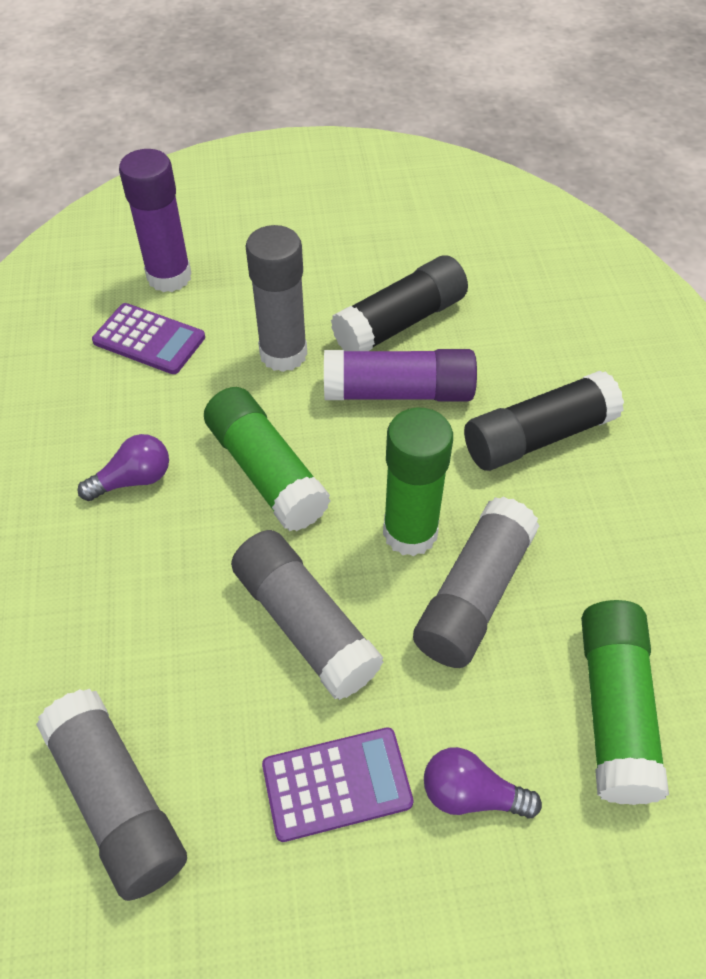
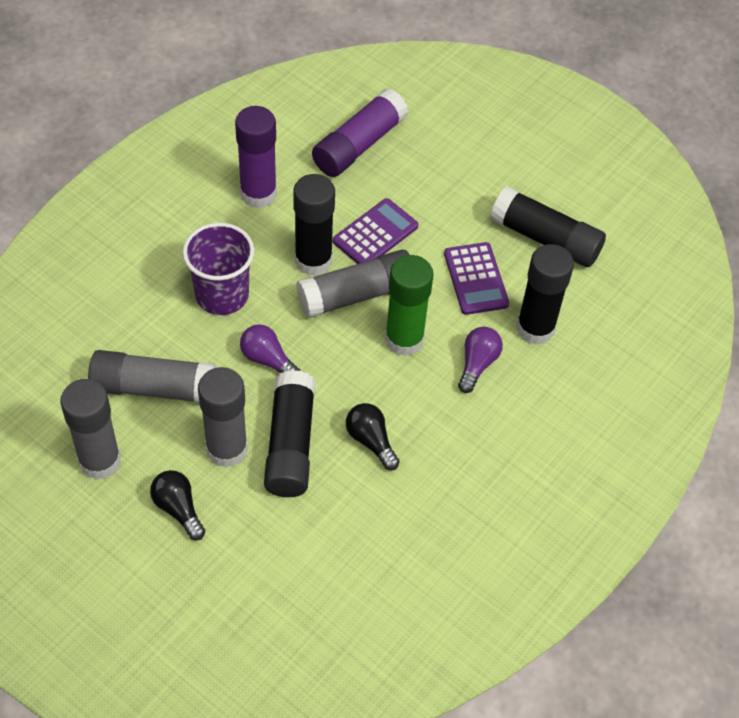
black glue stick: [331,255,468,351] [464,371,624,471] = 2 -> [264,370,316,497] [293,174,335,276] [490,186,606,267] [516,244,574,345] = 4
black light bulb: none = 0 -> [150,470,206,540] [346,403,400,470] = 2
green glue stick: [204,387,331,531] [383,408,453,556] [581,600,669,805] = 3 -> [385,255,434,356] = 1
purple cup: none = 0 -> [183,223,254,315] = 1

